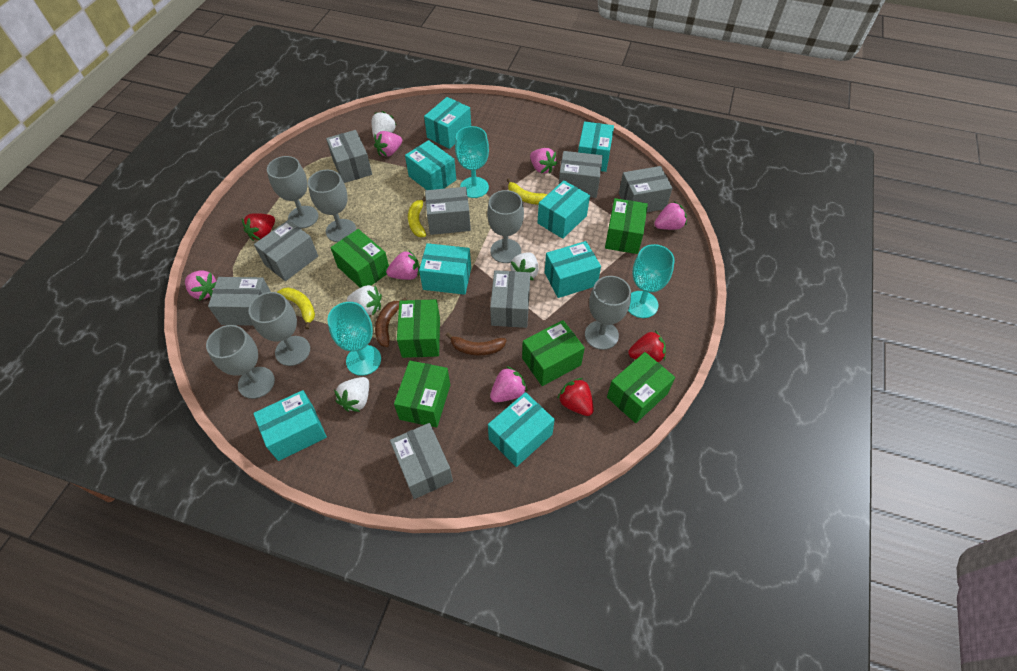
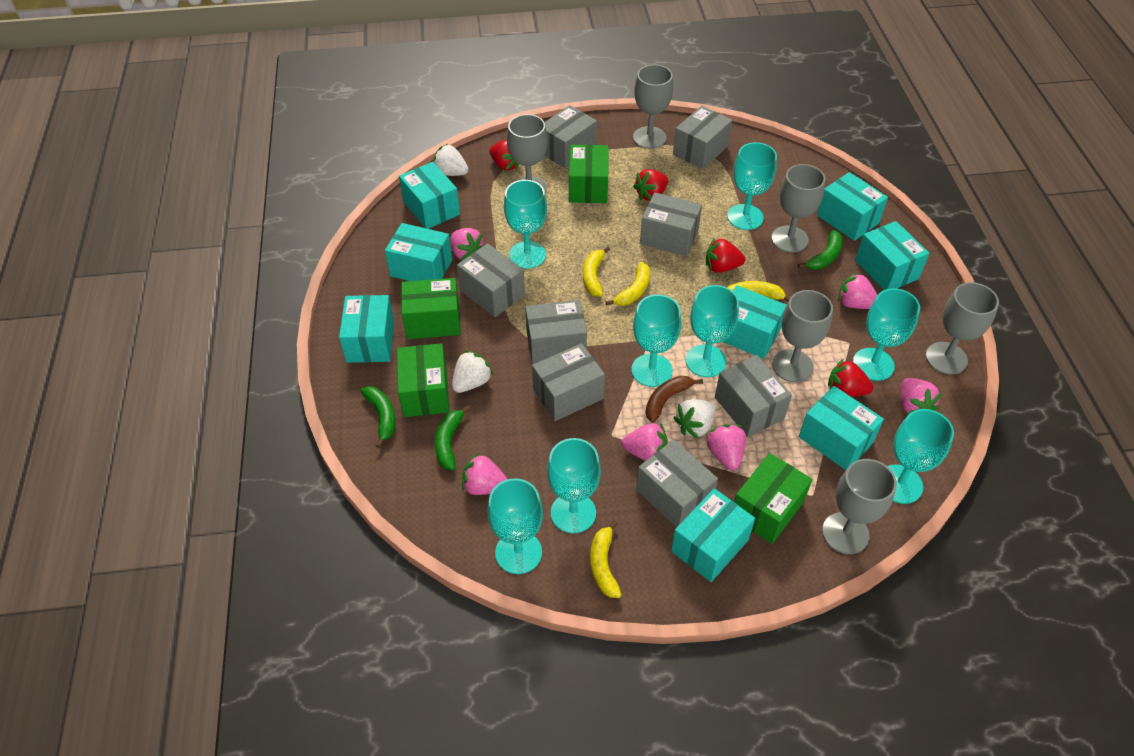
brown banana: [375,298,406,347] [446,333,506,355] = 2 -> [646,376,703,423] = 1
green banana: none = 0 -> [360,386,396,448] [435,406,471,470] [798,230,843,270] = 3
green box: [330,229,389,288] [394,361,450,428] [397,299,440,358] [522,320,585,386] [605,198,648,254] [607,352,675,423] = 6 -> [397,343,449,417] [401,278,461,339] [569,145,609,203] [734,453,813,544] = 4
red strawberry: [242,213,275,241] [557,378,594,416] [628,330,666,362] = 3 -> [489,140,519,171] [633,169,668,201] [706,238,745,273] [828,359,873,397] = 4
turquoise goblet: [327,302,381,376] [455,126,489,198] [628,244,674,318] = 3 -> [487,478,543,574] [504,180,547,269] [547,438,601,533] [632,294,681,387] [686,285,739,377] [727,142,777,230] [853,288,920,381] [887,409,954,504] = 8
white strawberry: [334,377,369,412] [347,285,382,316] [372,111,397,137] [510,252,538,280] = 4 -> [433,144,468,176] [452,350,493,393] [673,399,716,438] = 3
yellow banana: [277,287,315,329] [408,197,426,237] [507,178,548,205] = 3 -> [583,247,610,297] [590,520,622,598] [605,262,650,306] [727,281,790,302] = 4

